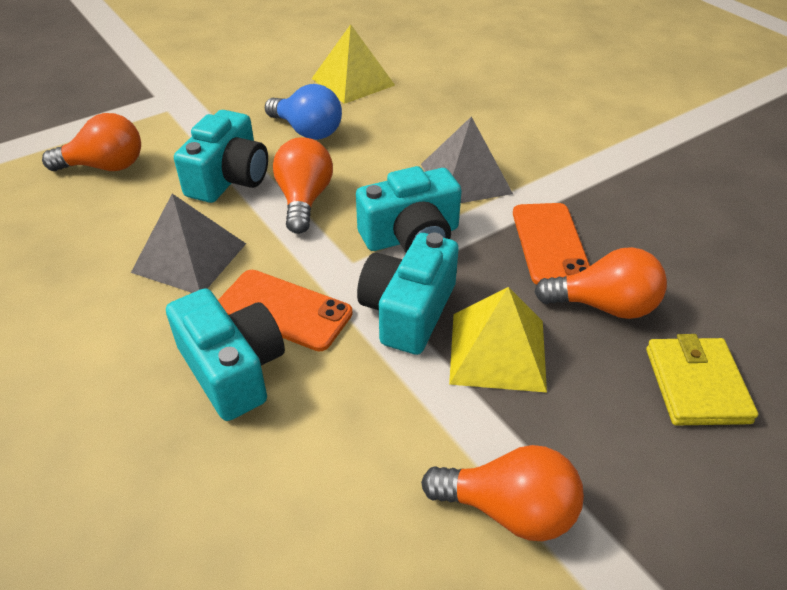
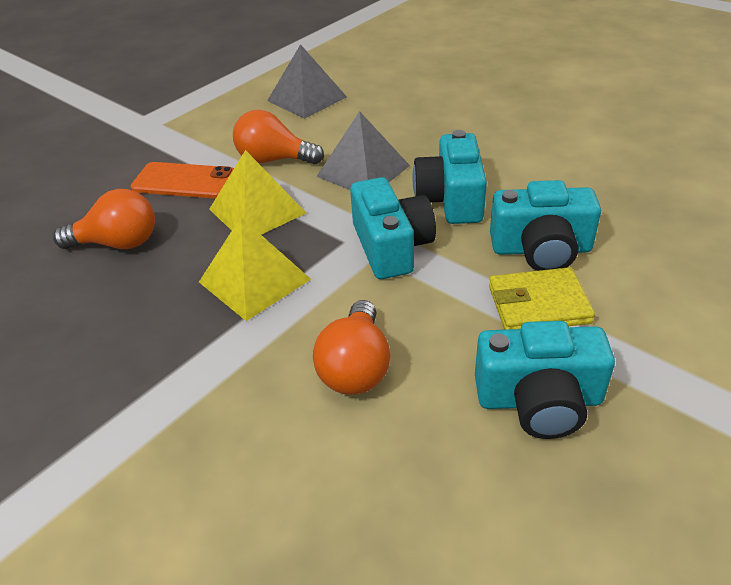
blue light bulb: [265,84,342,140] = 1 -> none = 0
orange light bulb: [42,113,141,171] [273,137,333,234] [421,445,584,541] [534,247,667,319] = 4 -> [53,189,155,249] [233,110,324,164] [313,300,390,395] = 3
orange phone: [218,270,353,351] [513,203,590,285] = 2 -> [130,162,234,199] = 1

